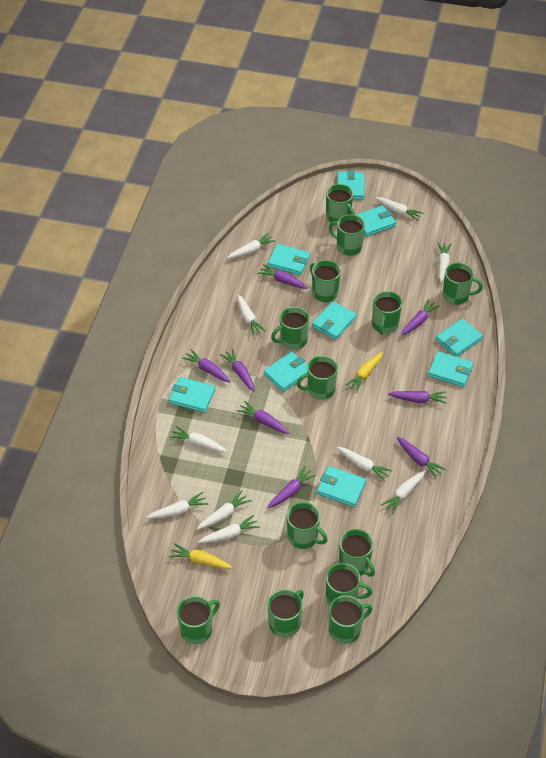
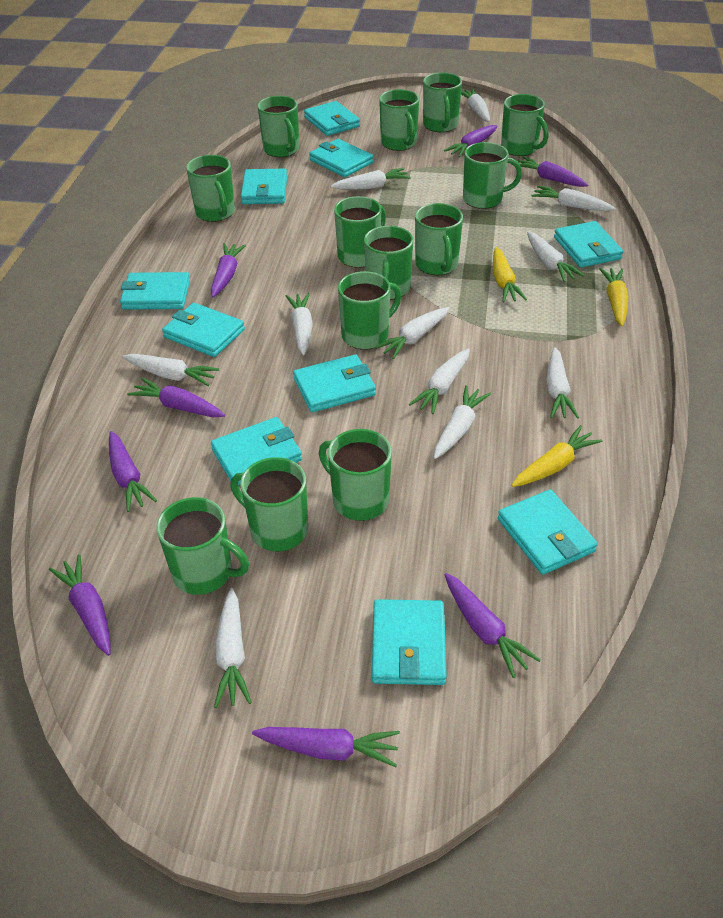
turquoise wallet: [169,377,216,413] [264,351,308,392] [268,244,310,275] [312,301,357,340] [317,466,366,507] [337,170,365,200] [356,205,396,237] [428,351,473,387] [436,319,483,357] = 9 -> [120,272,190,310] [162,303,245,357] [211,417,302,485] [241,169,287,204] [293,355,376,412] [304,101,360,136] [309,139,373,177] [372,599,447,685] [498,489,598,575] [554,221,623,267] = 10
white carrot: [146,492,208,519] [170,426,227,452] [197,490,252,530] [198,515,260,543] [227,233,276,259] [238,295,266,336] [337,447,393,482] [375,197,424,221] [380,471,426,514] [438,242,452,282] = 10 -> [122,354,219,386] [214,588,252,708] [286,293,313,355] [331,168,411,190] [375,307,450,359] [409,348,470,414] [434,385,491,459] [461,89,490,122] [527,231,584,282] [532,186,616,211] [546,347,579,419] = 11
yellow carrot: [169,543,232,569] [345,352,383,392] = 2 -> [493,247,527,302] [511,425,603,487] [599,268,628,326] = 3

